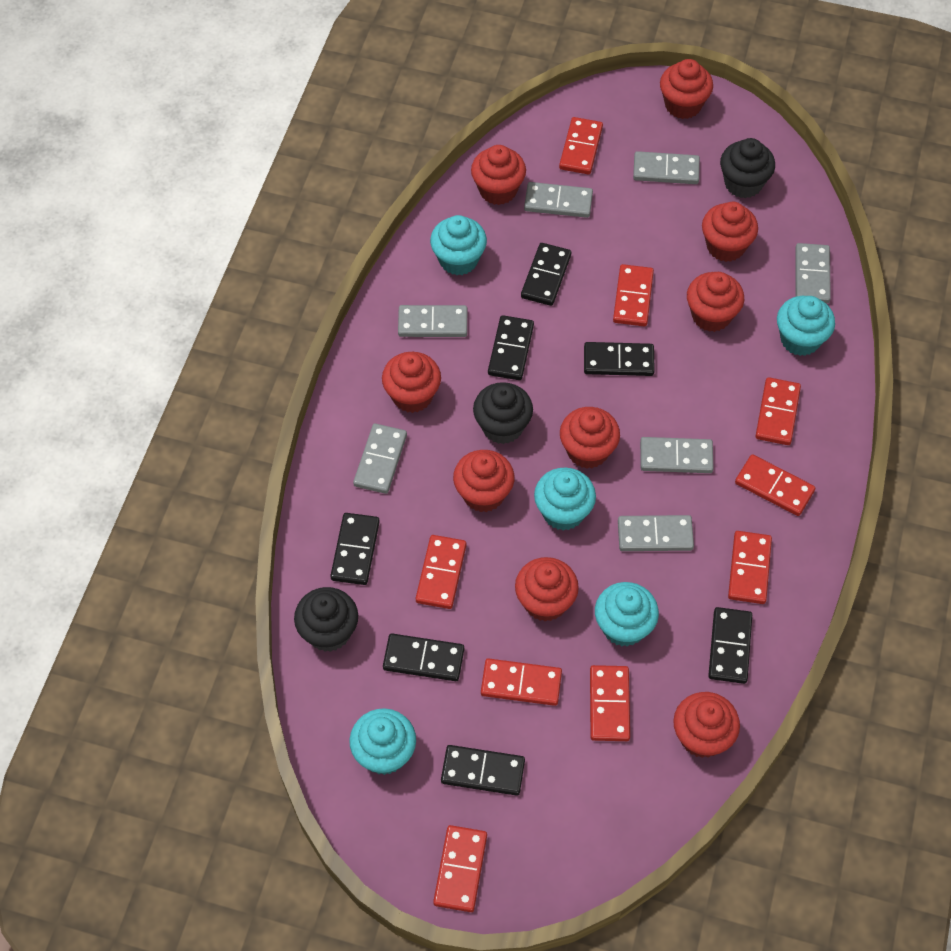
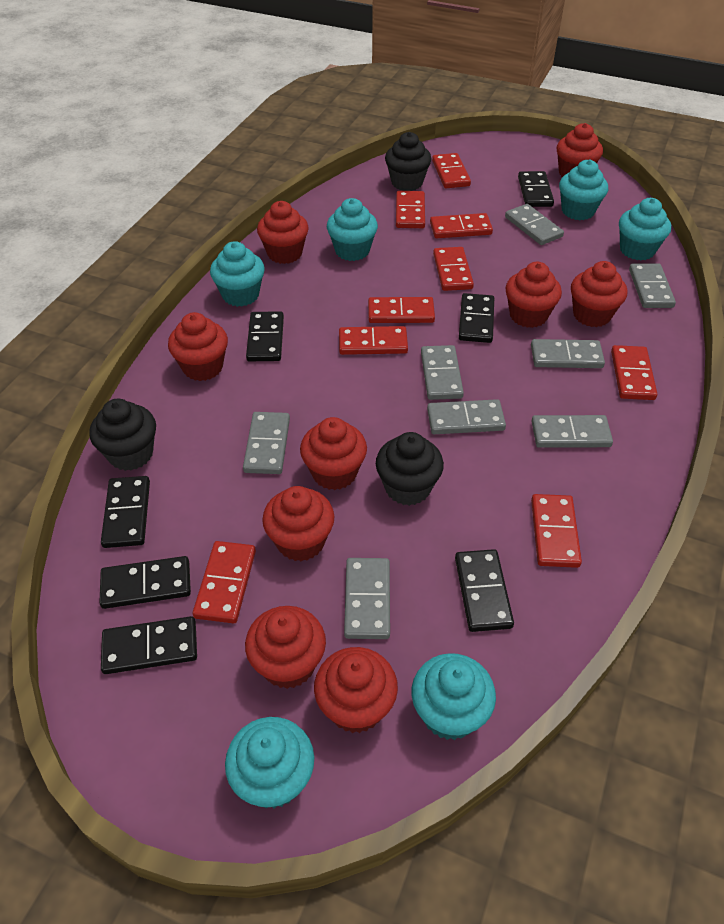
grey domino: [353,424,407,494] [398,305,467,337] [524,182,593,218] [618,515,694,551] [633,151,700,184] [640,437,714,473] [795,243,831,303] = 7 -> [243,412,290,474] [344,558,390,639] [421,345,464,400] [427,399,506,434] [505,204,564,245] [531,339,605,368] [531,415,613,448] [629,263,676,308] = 8
turquoise cupcake: [349,708,416,775] [430,215,487,275] [534,467,596,531] [595,582,659,647] [777,296,835,356] = 5 -> [210,241,265,307] [225,717,314,808] [327,198,378,261] [412,653,496,740] [559,159,608,220] [619,198,671,261] = 6

